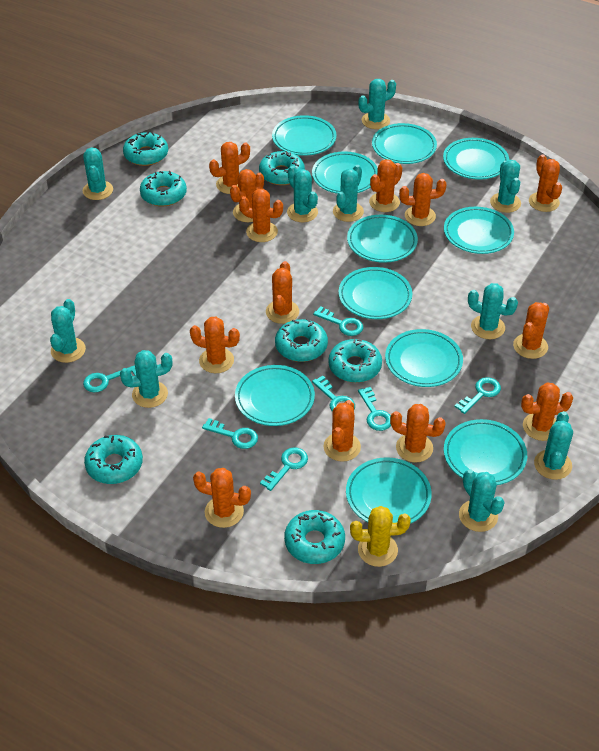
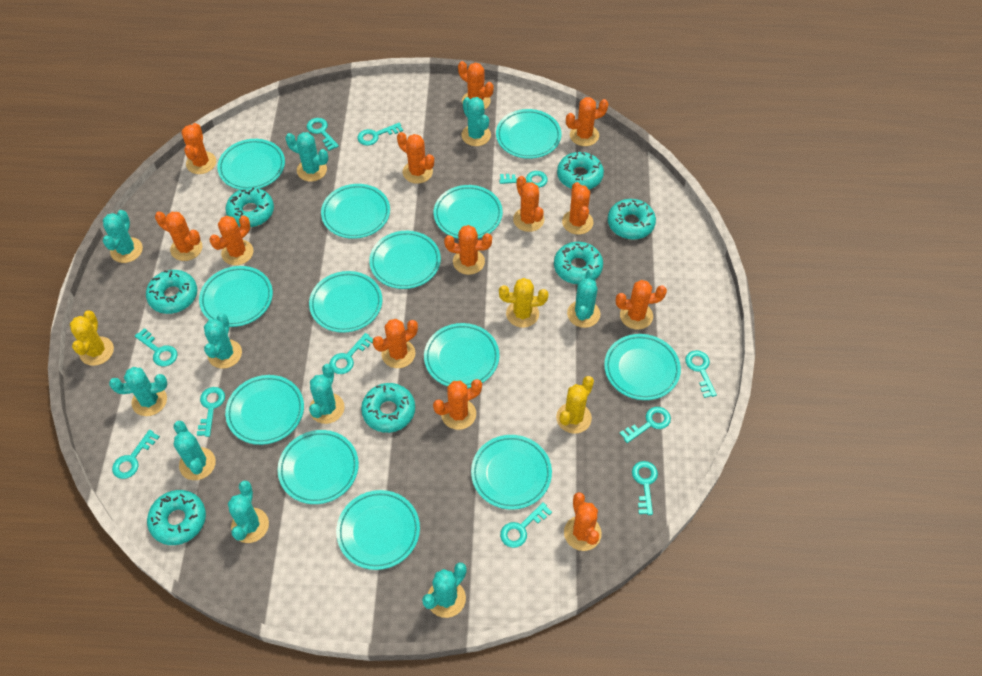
turquoise key: [83,365,137,392] [202,418,258,449] [260,447,308,491] [312,375,355,412] [313,306,363,336] [358,387,391,431] [454,377,501,414] = 7 -> [112,430,160,479] [135,328,177,367] [197,387,225,437] [307,118,339,151] [329,333,373,374] [357,123,403,146] [499,171,548,188] [500,502,552,548] [620,407,671,443] [632,461,658,515] [685,350,717,398] = 11
turquoise plate: [235,365,315,426] [272,115,336,156] [312,151,378,194] [338,267,412,319] [346,457,432,524] [347,215,418,263] [372,123,437,164] [385,329,463,387] [443,138,509,179] [444,207,514,254] [444,419,527,485] = 11 -> [199,266,273,327] [217,139,285,190] [225,375,304,445] [277,430,359,504] [309,271,382,333] [321,184,390,239] [336,490,420,570] [369,231,441,289] [424,323,500,388] [434,185,503,239] [471,435,552,510] [496,109,561,159] [604,334,681,400] = 13
yellow cactus: [350,506,411,567] = 1 -> [70,310,114,366] [499,278,548,328] [556,376,594,434] = 3

